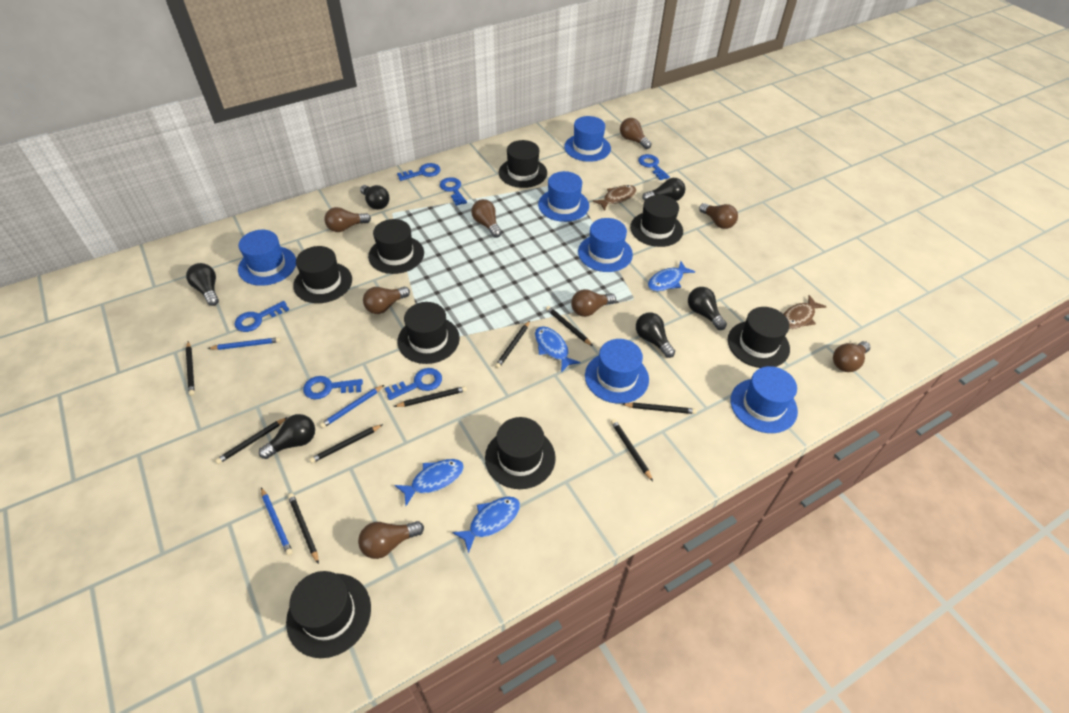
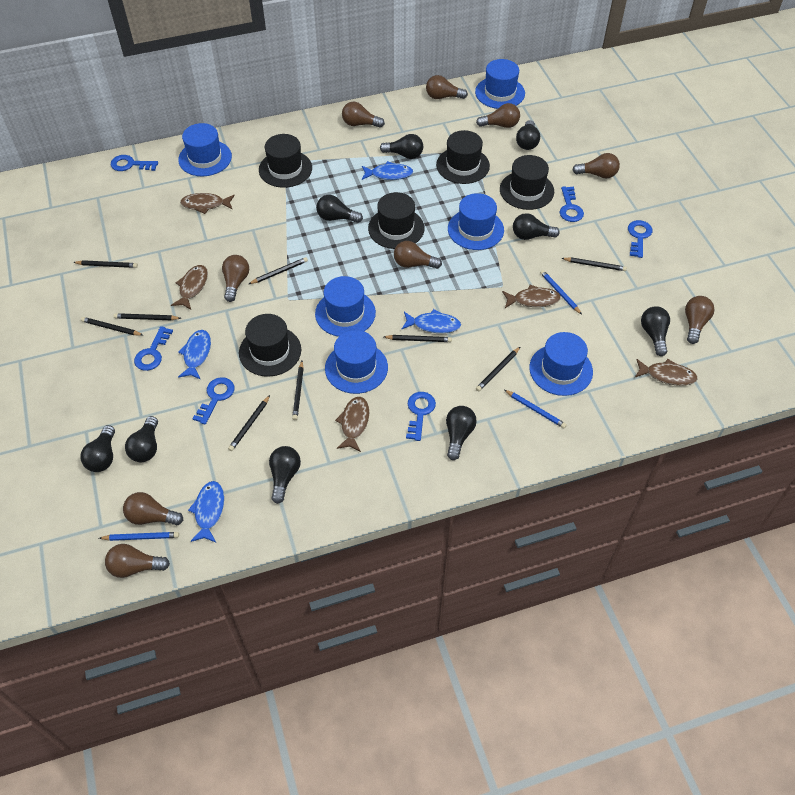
black hat: [286,571,371,658] [293,246,352,303] [368,219,424,274] [398,302,460,364] [485,417,556,489] [499,140,547,188] [630,195,683,247] [728,307,790,368] = 8 -> [239,314,301,377] [259,134,312,188] [368,192,425,249] [436,130,490,184] [500,155,554,210] = 5
black light bulb: [186,263,219,306] [259,414,315,459] [360,185,390,210] [636,312,675,358] [642,178,685,201] [688,287,727,330] = 6 -> [81,425,115,472] [125,416,158,462] [269,446,301,504] [316,195,363,223] [380,134,423,159] [446,406,477,460] [513,213,560,240] [516,120,540,150] [641,306,670,356] = 9
brown fish: [592,185,636,211] [784,295,827,329] = 2 -> [171,265,208,310] [180,193,234,214] [335,397,369,452] [502,285,561,308] [635,359,698,386] = 5
brown light bulb: [324,207,371,232] [358,521,424,559] [363,287,410,314] [471,199,502,238] [571,289,616,317] [620,118,652,149] [699,203,738,229] [833,341,870,372] = 8 -> [105,544,170,578] [123,492,183,525] [222,255,249,302] [342,102,385,128] [394,241,442,269] [426,75,468,99] [476,103,520,128] [572,153,620,179] [685,296,715,344] = 9

